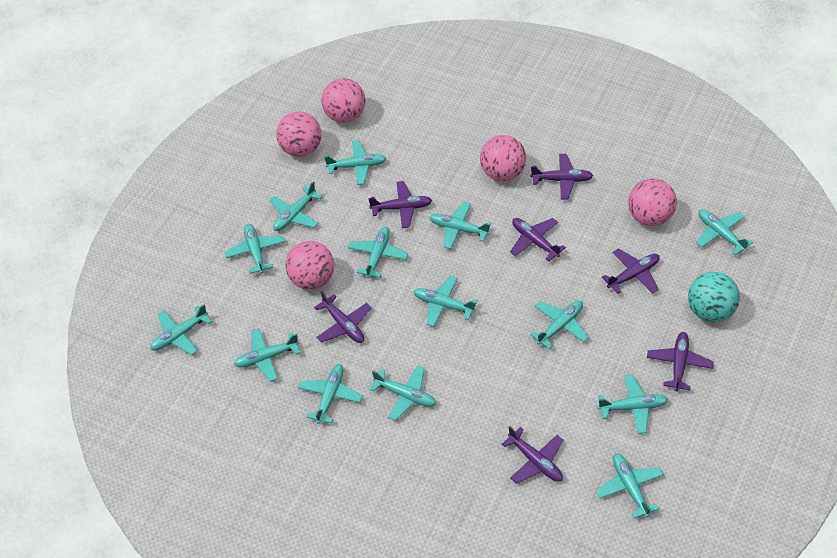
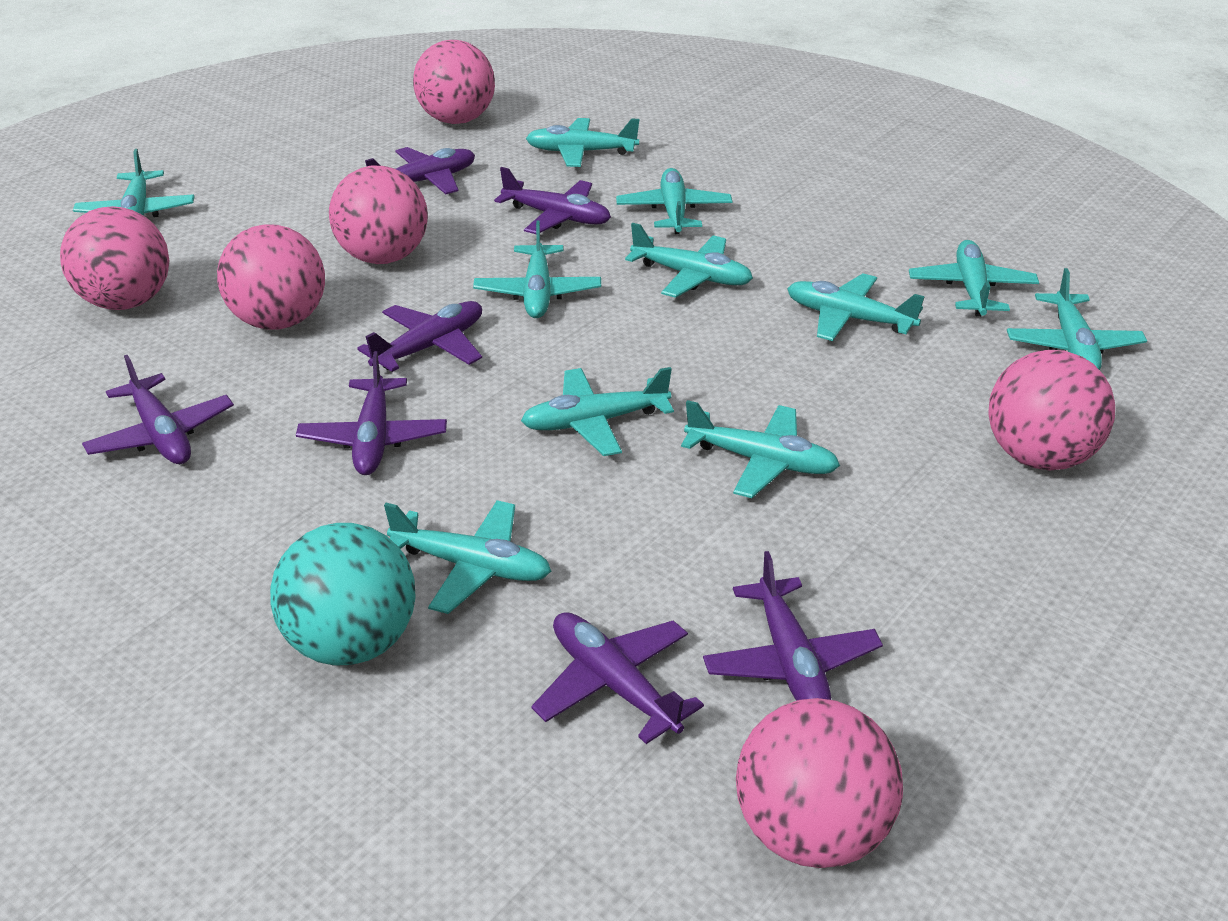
pink ball: [276,111,322,157] [285,241,334,290] [321,78,366,123] [480,135,526,181] [628,178,677,226] = 5 -> [60,206,170,310] [217,224,325,330] [329,166,428,264] [413,40,495,124] [736,698,903,868] [988,350,1115,470] = 6
turquoise plane: [151,305,212,355] [224,224,285,274] [234,328,300,382] [269,181,323,231] [298,364,363,424] [324,140,387,185] [348,227,408,278] [370,365,436,421] [413,276,478,327] [430,202,491,249] [530,300,589,349] [597,453,664,518] [598,375,668,434] [696,209,753,255] = 14 -> [73,149,195,217] [384,500,551,614] [473,220,601,318] [521,367,674,456] [526,118,639,167] [616,168,732,234] [625,223,753,298] [681,400,840,498] [787,274,925,341] [909,240,1039,317] [1007,268,1147,370] = 11

